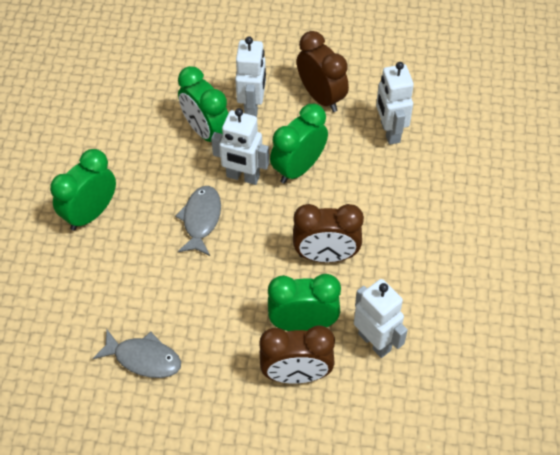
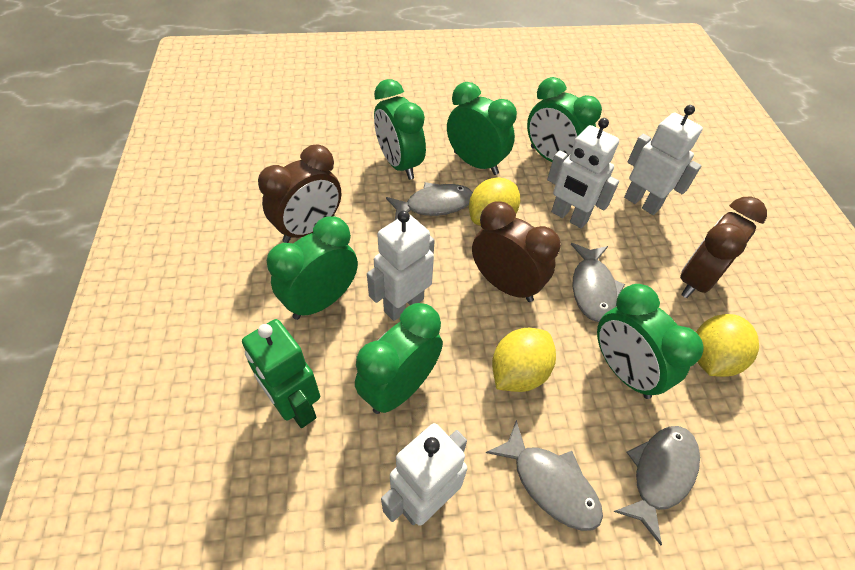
green clock: [50,149,116,231] [178,66,228,142] [268,274,341,331] [270,104,328,184] = 4 -> [267,216,358,320] [355,303,443,414] [374,79,426,180] [447,82,517,175] [527,77,602,162] [597,284,704,399] = 6
green robot: none = 0 -> [242,319,320,428] = 1
grey fish: [92,330,181,378] [175,186,221,256] = 2 -> [386,182,473,220] [486,420,603,531] [571,243,625,322] [614,426,700,545] = 4
yellow lemon: none = 0 -> [469,177,520,226] [492,328,556,392] [696,314,759,377] = 3

